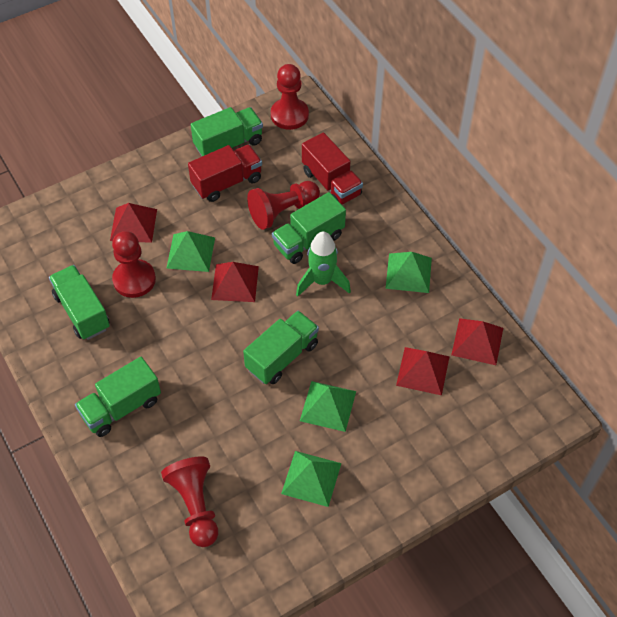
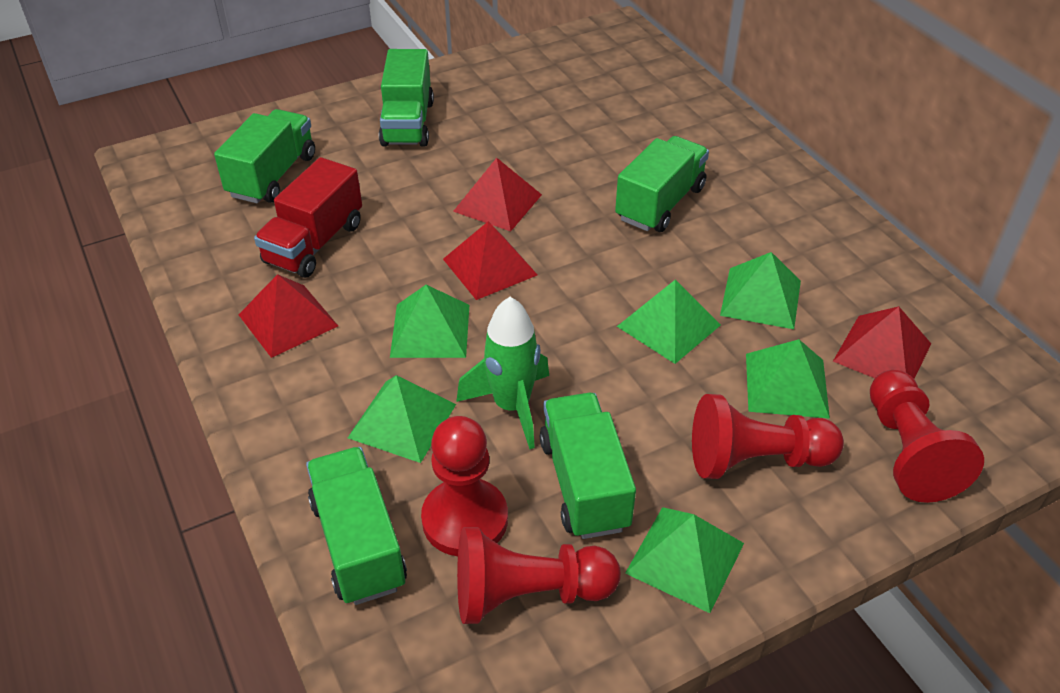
green pyramid: [166,231,215,272] [281,451,342,507] [300,381,356,432] [386,252,432,293] = 4 -> [348,375,456,463] [390,285,469,358] [617,280,721,364] [625,507,744,613] [720,252,801,329] [746,339,830,419] = 6
red truck: [188,145,262,202] [302,132,363,204] = 2 -> [254,157,362,278] = 1

